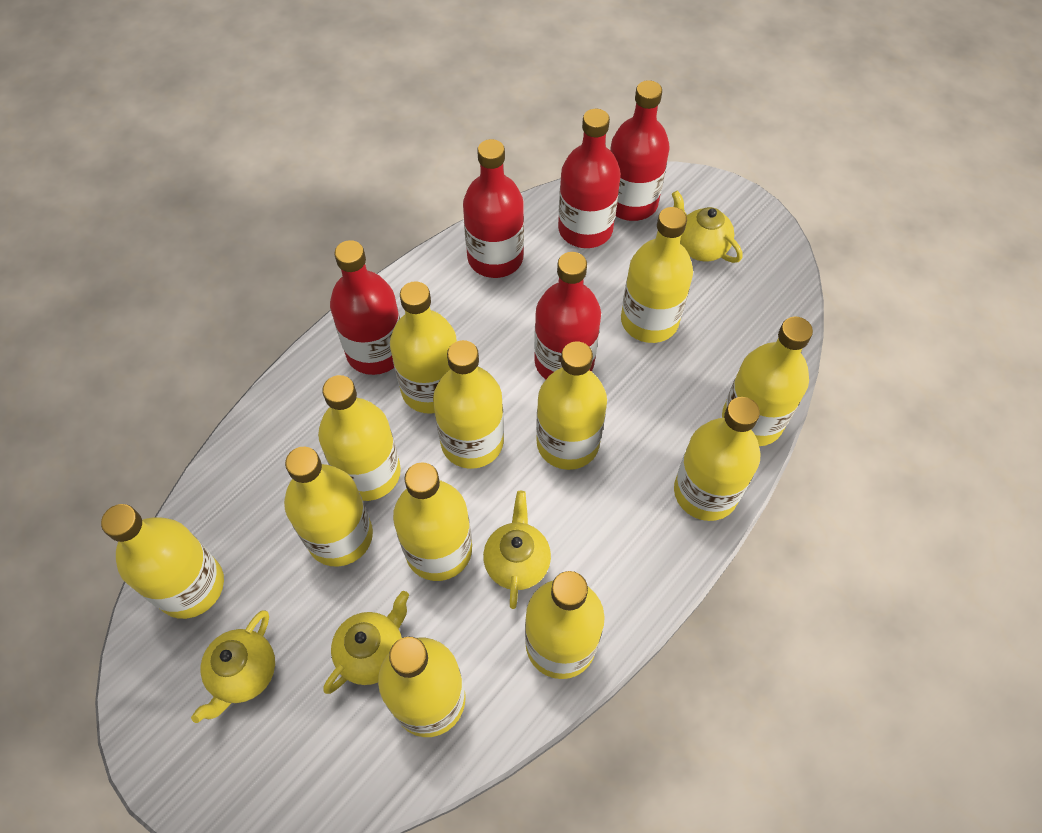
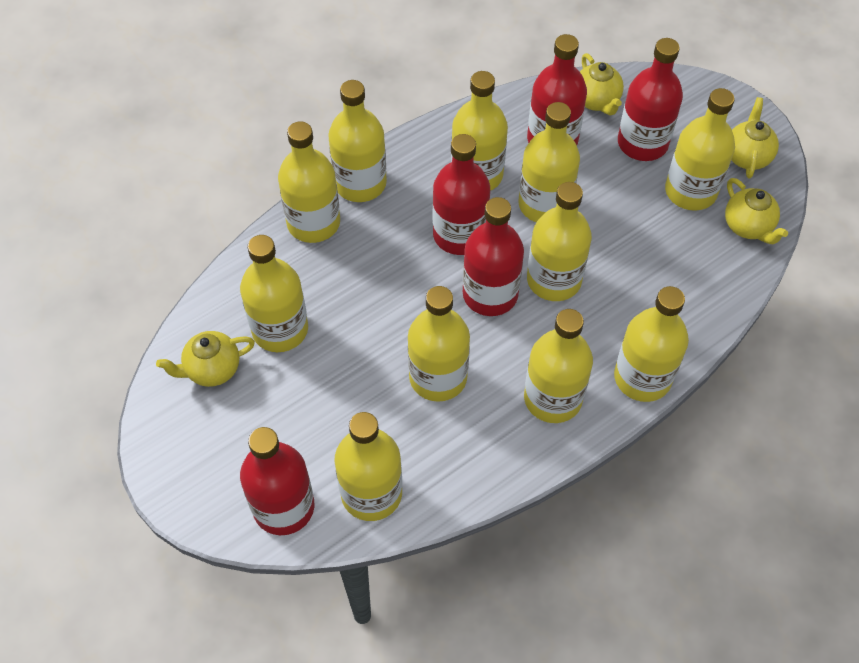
yellow bottle: [101,504,224,619] [284,447,373,567] [318,375,401,501] [378,637,465,737] [390,281,457,414] [393,462,472,581] [433,340,504,469] [525,571,605,679] [536,342,607,470] [621,207,693,343] [674,397,760,521] [722,317,813,446] = 12 -> [240,235,308,352] [278,121,340,243] [328,80,387,202] [334,412,402,521] [408,286,470,402] [451,71,508,191] [518,102,580,222] [524,309,593,423] [527,182,592,301] [614,286,689,402] [665,88,735,211] = 11

